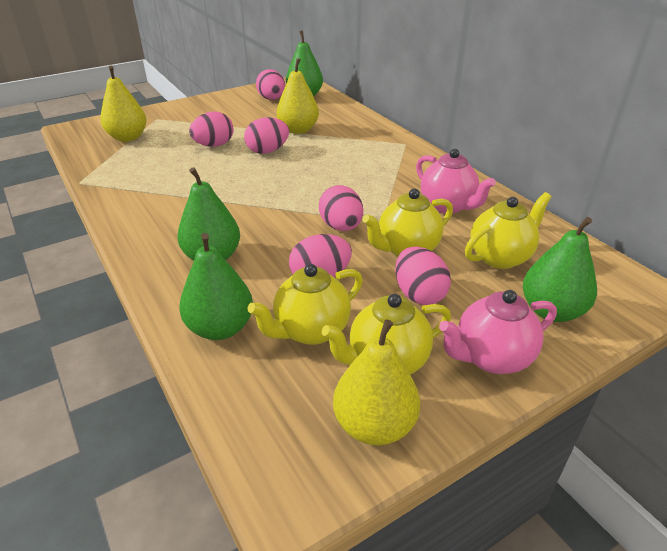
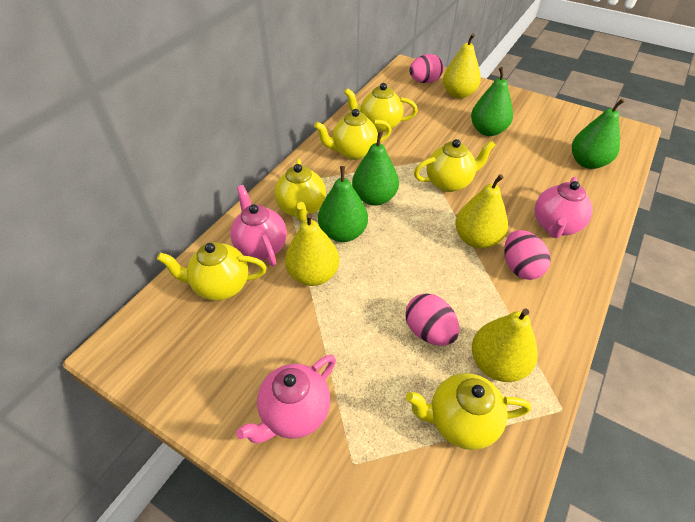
pink egg: [189,111,234,147] [244,117,289,154] [256,69,285,100] [289,234,352,278] [319,185,363,231] [395,246,451,305] = 6 -> [405,293,459,346] [409,54,444,83] [504,230,551,280] = 3
pink teapot: [416,149,496,214] [439,290,557,374] = 2 -> [230,185,287,266] [236,355,336,443] [534,177,593,238] = 3
yellow pear: [100,66,147,142] [277,58,319,134] [333,319,420,445] = 3 -> [285,213,340,286] [443,34,481,98] [455,174,508,249] [472,309,538,382] = 4
yellow teapot: [247,264,363,345] [322,294,451,374] [362,188,453,257] [465,192,552,269] = 4 -> [157,242,267,301] [274,159,326,222] [314,109,392,160] [344,83,418,132] [406,373,531,450] [414,139,495,192] = 6

